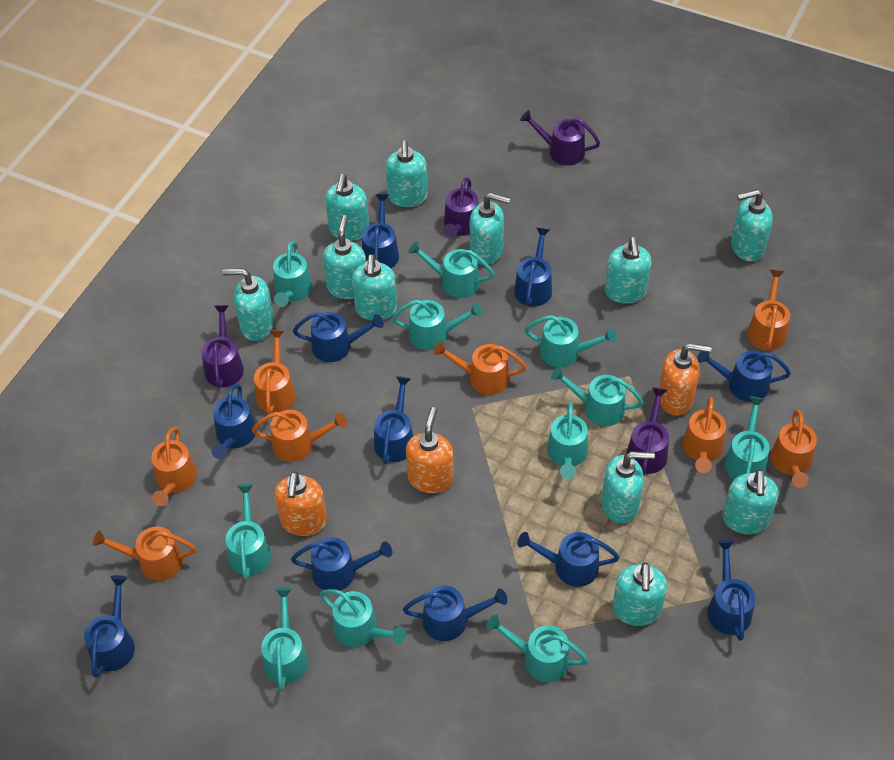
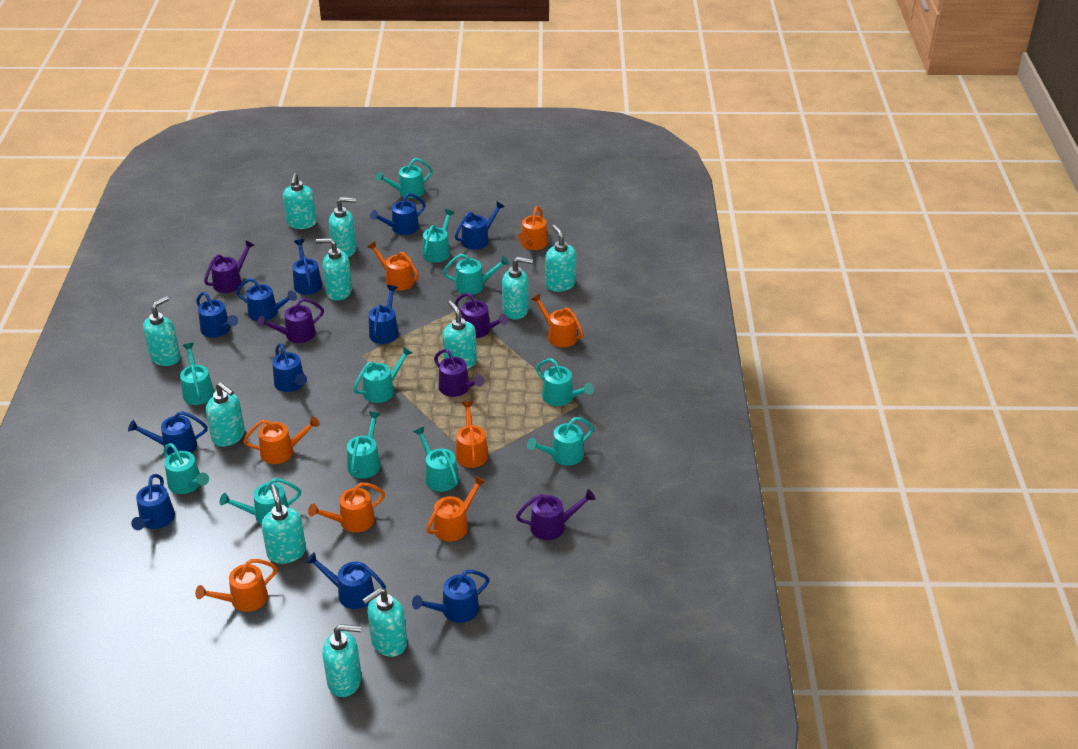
orange soap dispenser: [275,471,327,536] [406,407,454,493] [659,343,711,416] = 3 -> none = 0
purple watering can: [201,305,244,388] [443,177,479,238] [520,110,600,166] [626,387,669,475] = 4 -> [204,240,255,293] [257,298,324,343] [434,349,485,397] [455,293,508,338] [516,489,596,540] = 5

